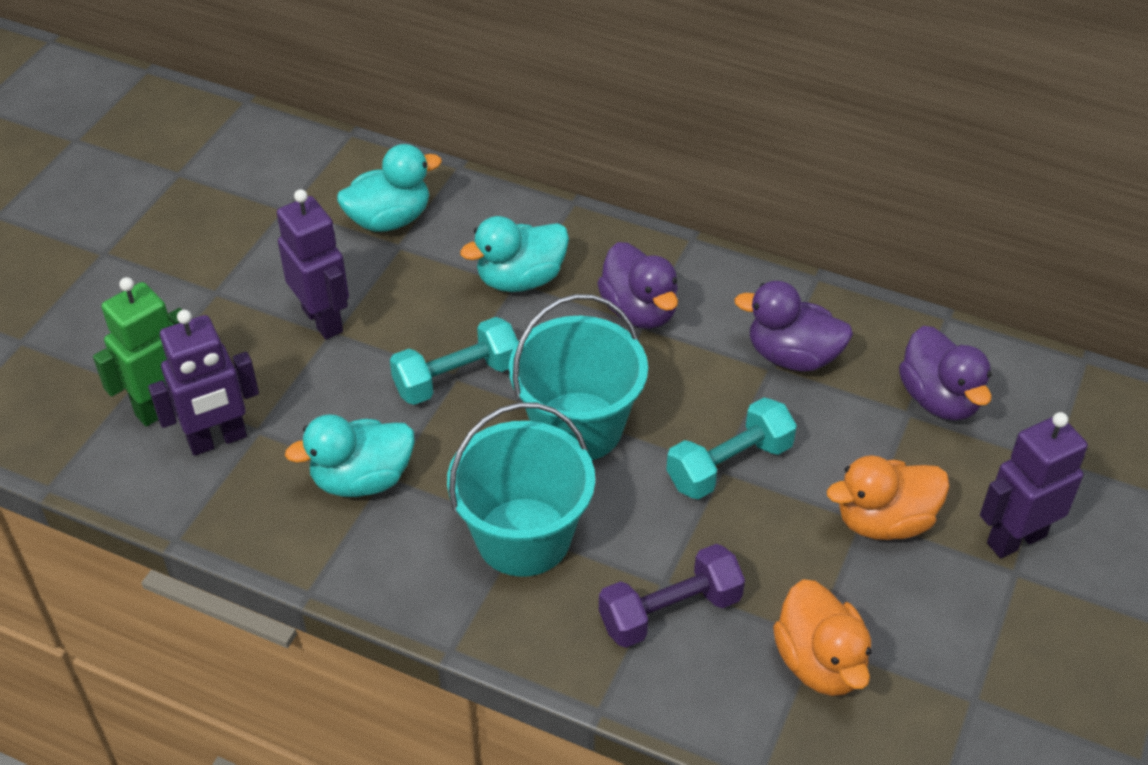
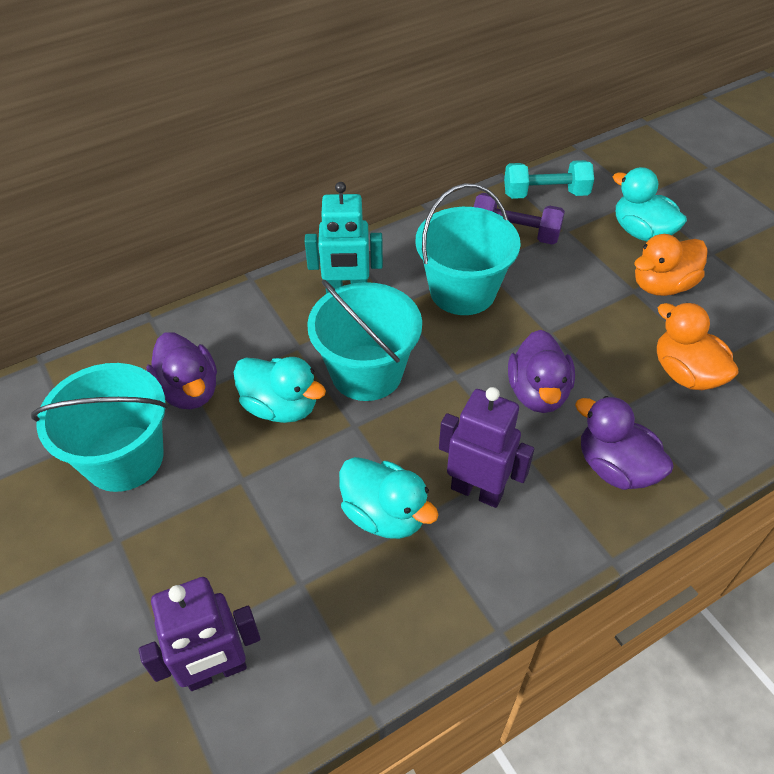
green robot: [93,277,182,427] = 1 -> none = 0
purple robot: [148,310,259,456] [277,189,349,339] [980,412,1088,558] = 3 -> [139,577,261,691] [439,387,534,508] = 2
turquoise bucket: [447,402,595,577] [509,294,648,460] = 2 -> [31,363,168,492] [307,280,422,401] [415,183,520,315] = 3
turquoise dumbbell: [390,317,518,405] [666,397,797,499] = 2 -> [504,160,594,199] = 1
turquoise robot: none = 0 -> [305,182,383,294] = 1

